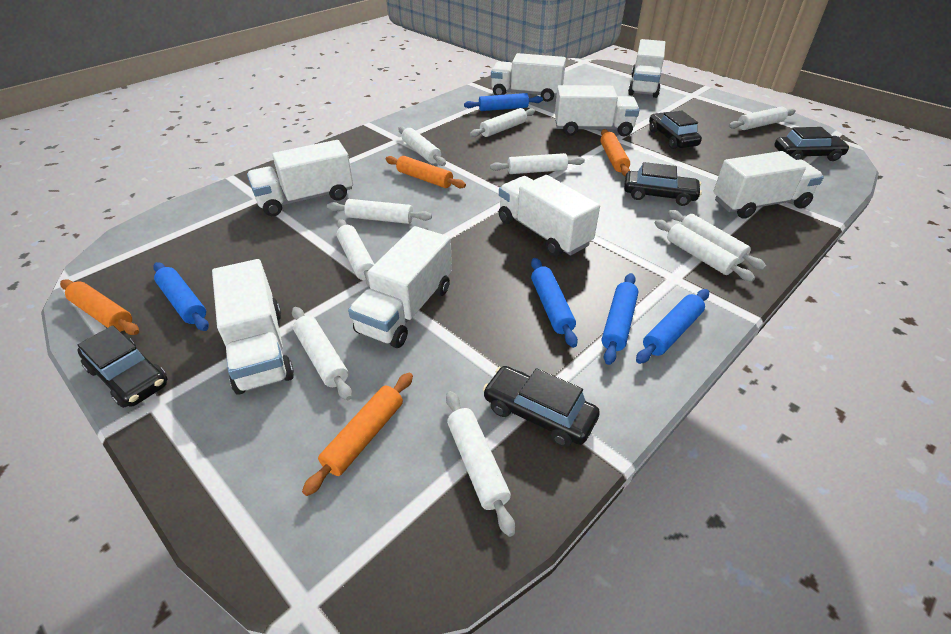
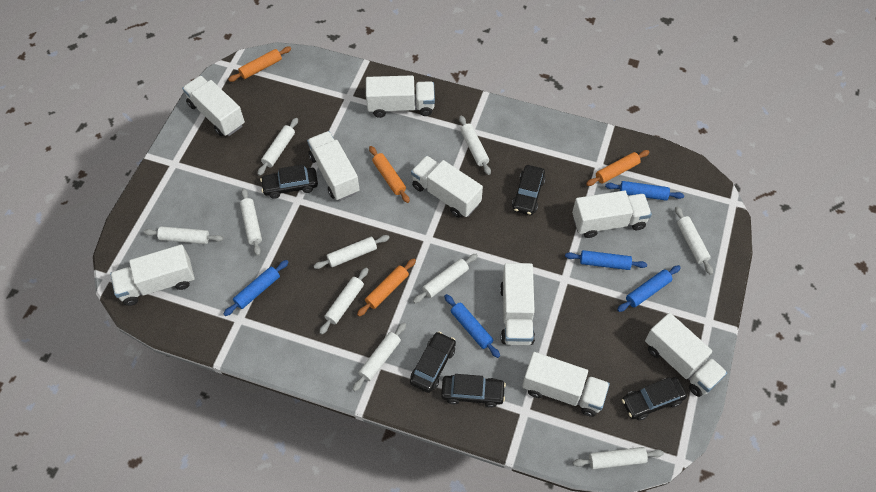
white truck: [212,259,294,395] [247,140,353,216] [348,226,452,348] [491,53,566,102] [499,175,600,256] [555,85,639,137] [628,39,665,98] [714,151,824,219] = 8 -> [110,244,195,306] [182,76,245,136] [307,131,360,201] [366,75,435,118] [411,156,483,218] [500,263,535,345] [522,352,610,417] [572,191,652,238] [645,313,727,397] = 9

